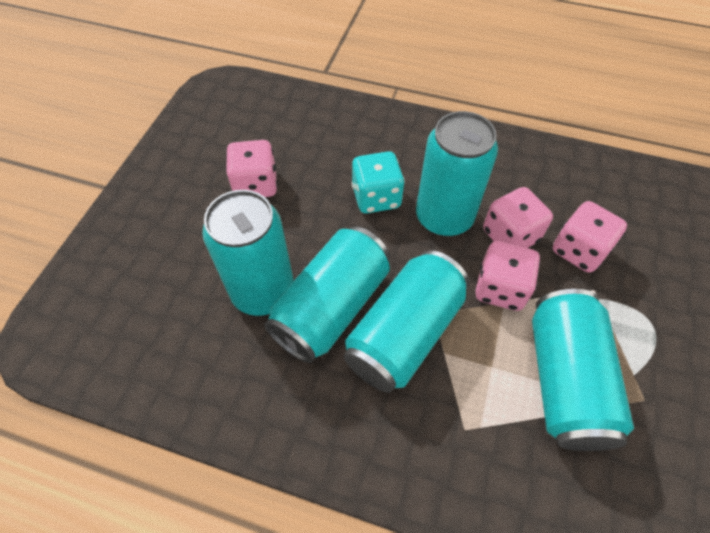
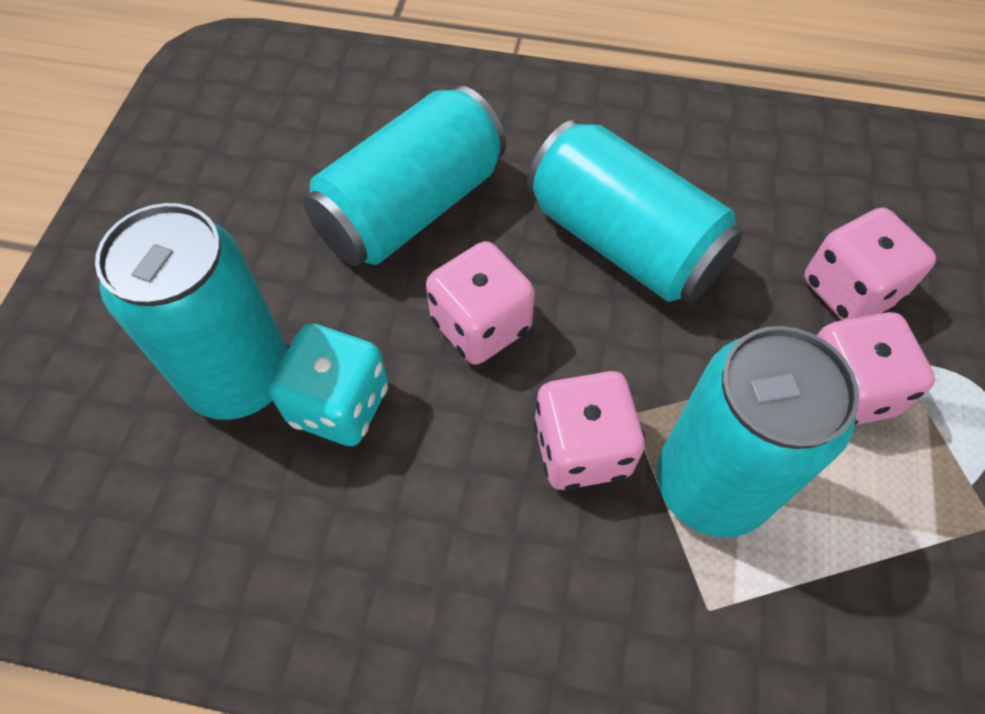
turquoise can: [202,190,294,316] [264,227,390,363] [344,250,469,393] [416,111,498,236] [532,289,634,451] = 5 -> [95,203,288,420] [304,85,506,266] [527,120,743,303] [657,326,859,538] = 4

